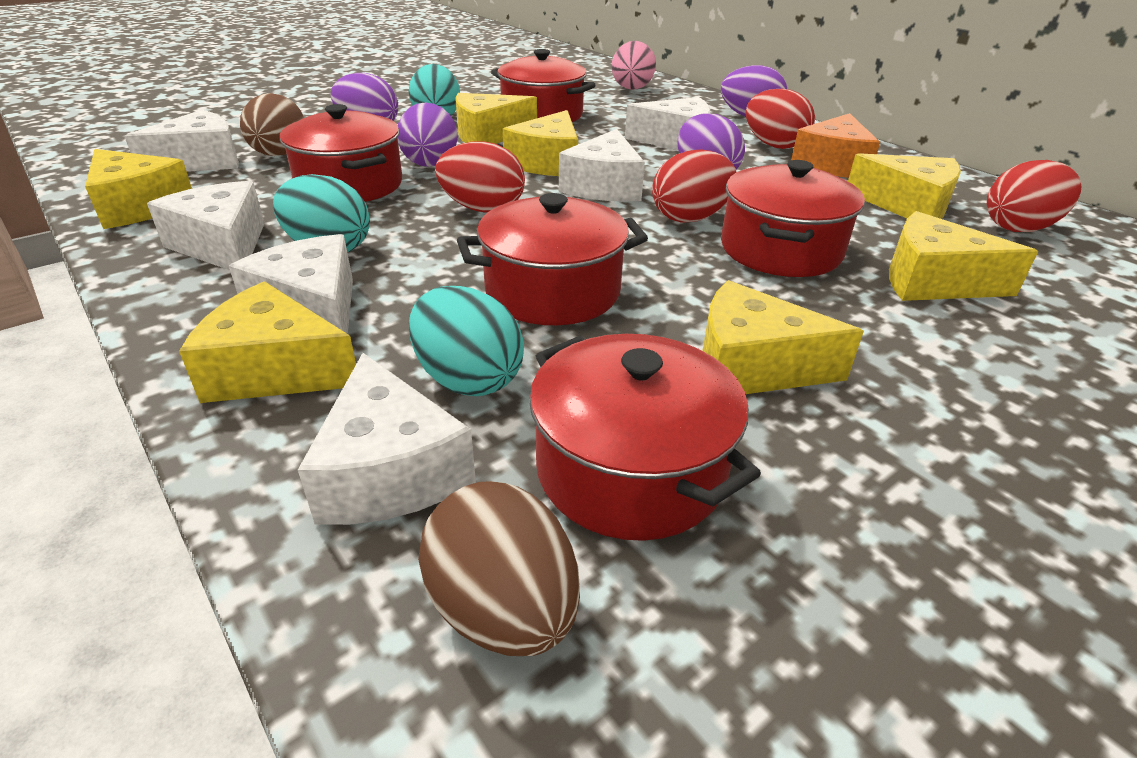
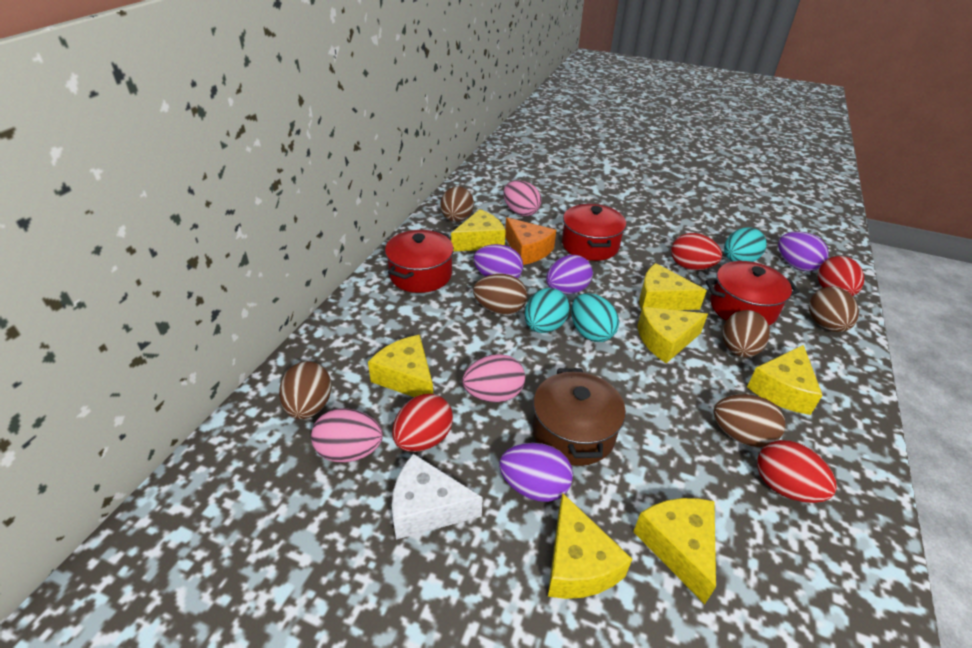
brown egg: [240,93,304,156] [418,481,580,656] = 2 -> [279,361,332,419] [441,186,474,222] [473,274,527,315] [713,394,785,447] [723,310,770,358] [809,287,859,332] = 6
brown pot: none = 0 -> [533,368,626,466] = 1
pink egg: [612,41,656,90] = 1 -> [311,409,383,462] [462,354,525,402] [503,180,541,216] = 3
red pot: [280,104,402,202] [457,193,648,325] [491,49,595,122] [529,334,761,541] [721,160,865,277] = 5 -> [385,230,454,293] [562,204,626,261] [705,261,799,326] = 3
white cheese: [124,110,239,172] [147,181,265,270] [229,234,353,334] [298,353,476,525] [559,129,645,202] [625,97,710,150] = 6 -> [392,454,483,540] = 1

